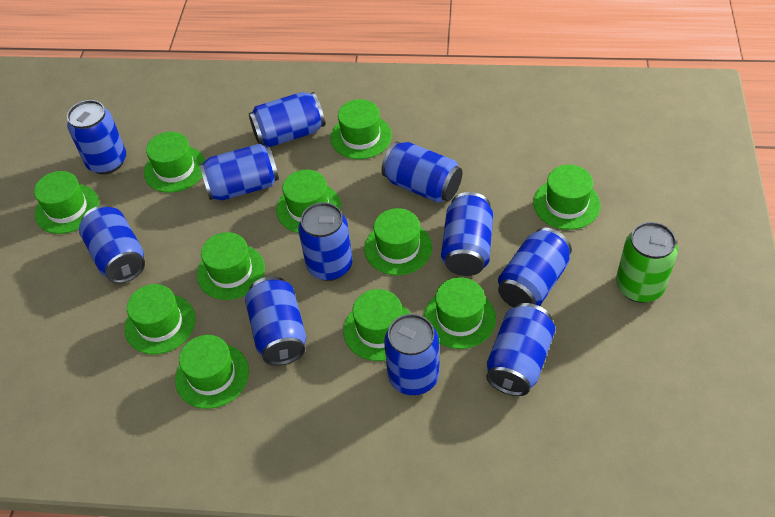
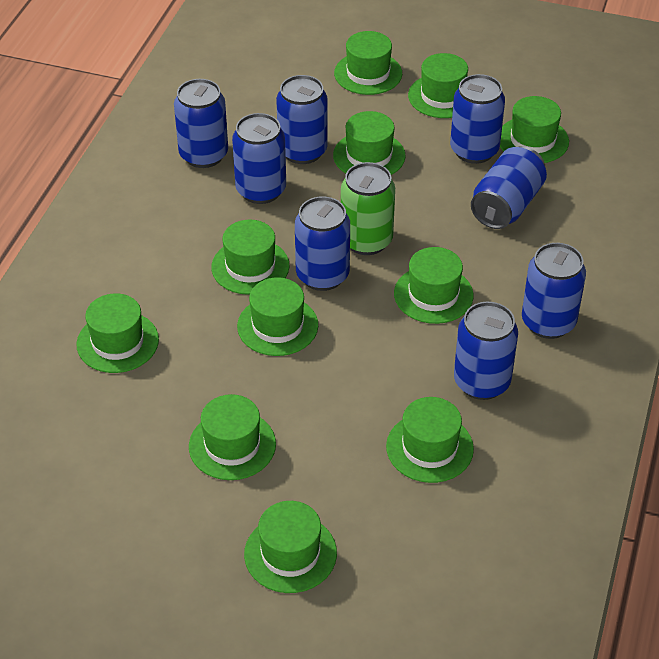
blue can: [67,100,126,174] [79,205,145,283] [199,144,279,200] [245,276,306,366] [249,92,325,147] [298,202,353,281] [381,141,462,203] [384,314,440,395] [441,192,493,276] [486,303,555,396] [498,228,572,308] = 11 -> [174,79,228,168] [232,113,286,204] [276,75,328,164] [295,196,350,291] [450,74,505,164] [454,302,518,400] [471,146,547,229] [522,243,586,339] = 8

